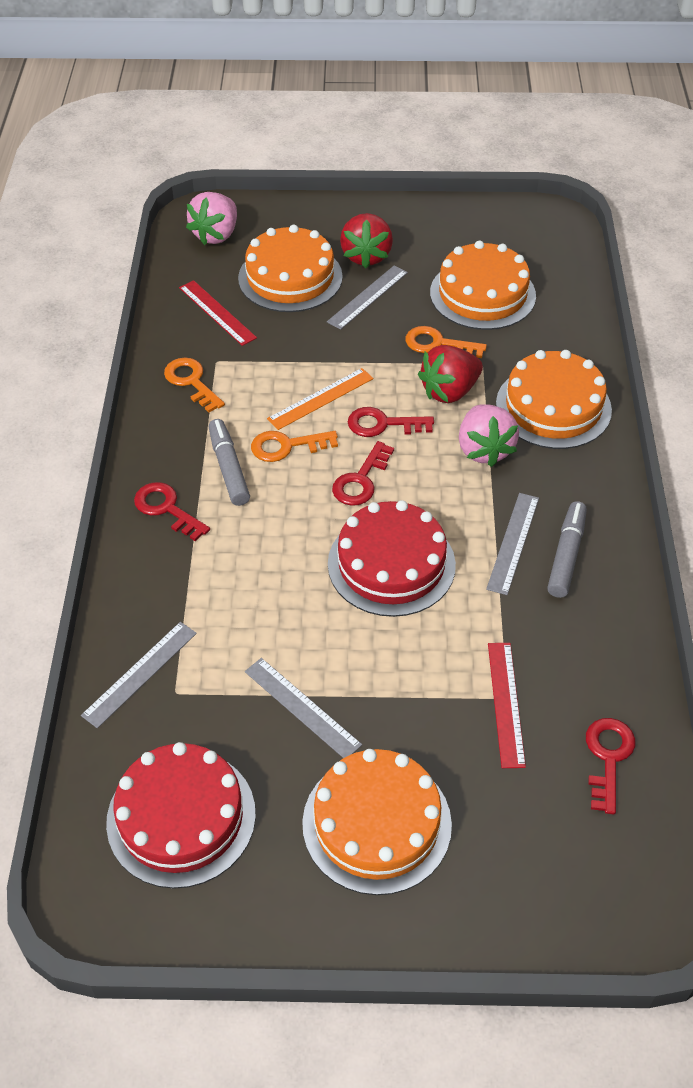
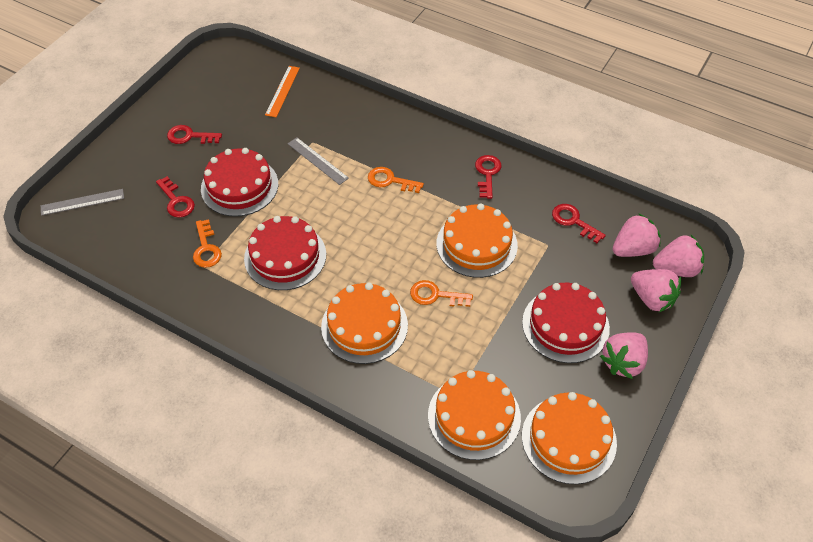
grey marker: [209,419,250,506] [547,501,587,598] = 2 -> none = 0
grey ruler: [81,622,197,728] [245,658,362,758] [327,265,408,330] [486,493,539,595] = 4 -> [41,189,124,216] [288,137,349,185] = 2
pink strawberry: [186,192,237,245] [459,404,519,467] = 2 -> [600,332,648,379] [613,213,661,257] [631,269,681,312] [653,235,704,277] = 4
red cake: [106,742,256,889] [328,500,456,617] = 2 -> [201,148,278,216] [244,216,326,290] [522,283,610,363] = 3
red ruler: [179,280,257,346] [488,643,526,768] = 2 -> none = 0
red strawberry: [340,213,393,268] [418,345,483,403] = 2 -> none = 0

